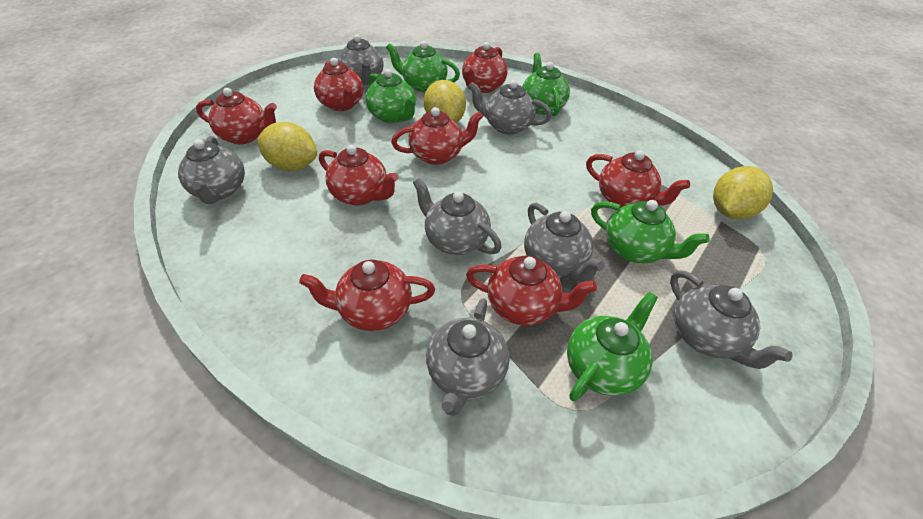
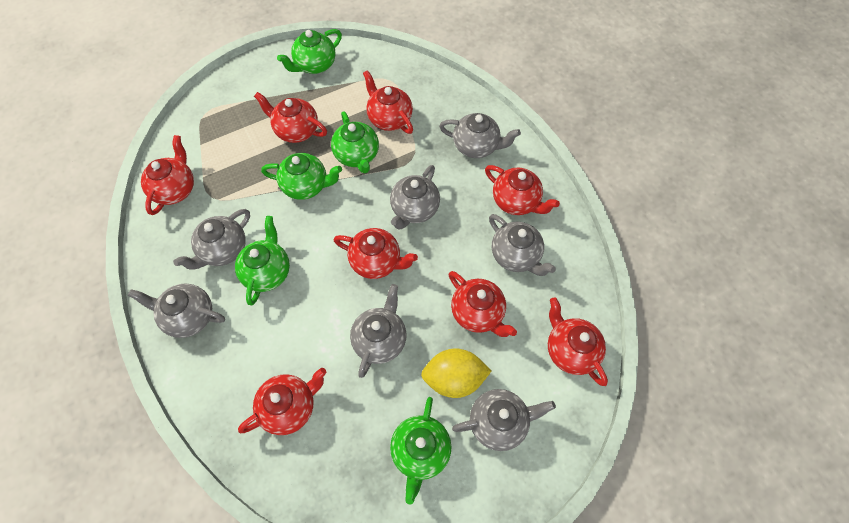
yellow lemon: [257,122,317,171] [424,80,466,123] [713,166,773,219] = 3 -> [421,349,492,398] = 1

